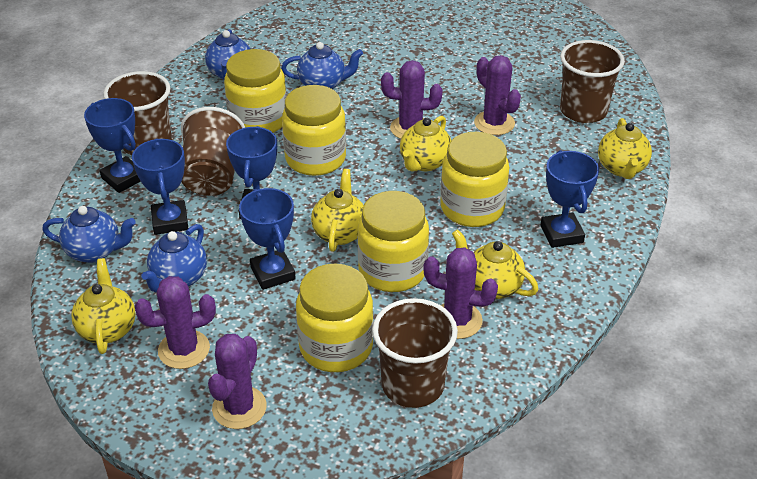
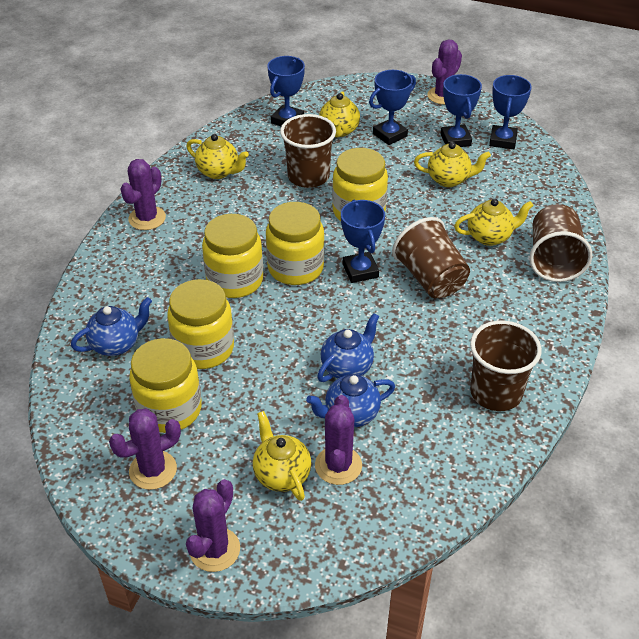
blue teapot: [42,206,136,263] [142,224,207,293] [205,29,250,80] [281,42,363,89] = 4 -> [71,297,152,356] [306,374,395,427] [317,313,379,382] = 3

